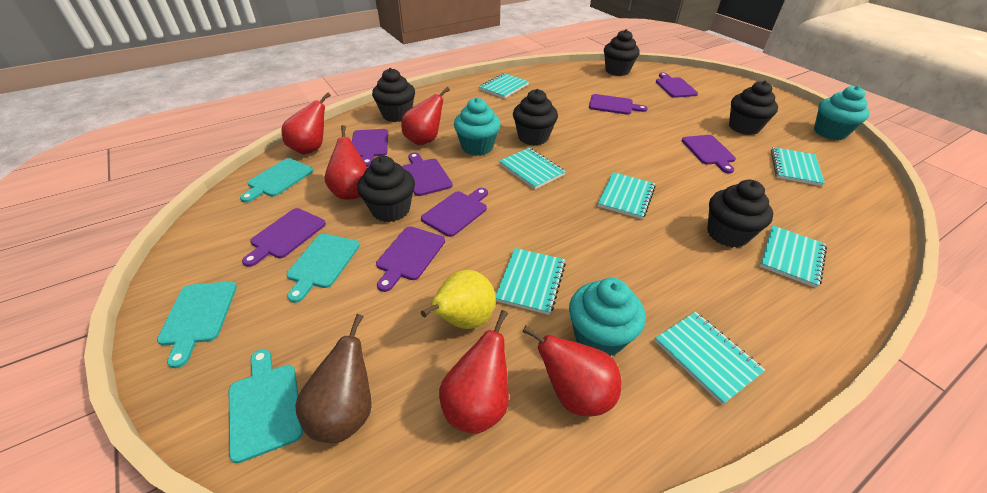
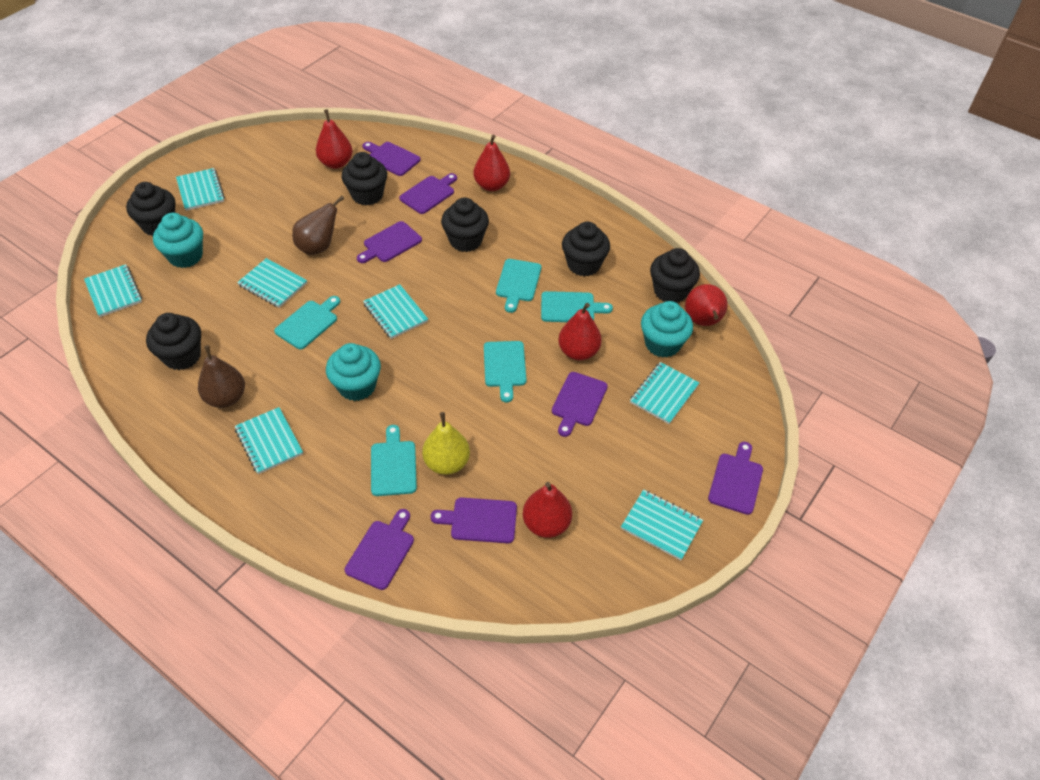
brown pear: [295,314,372,443] = 1 -> [198,345,245,408] [292,196,344,255] = 2
purple cutting board: [242,208,326,267] [352,129,388,167] [376,226,445,292] [402,152,453,196] [421,188,488,237] [589,94,648,115] [656,72,698,98] [682,135,736,173] = 8 -> [345,509,414,590] [357,221,422,263] [362,142,421,176] [399,173,457,214] [431,497,517,543] [552,372,608,437] [708,442,763,515] = 7
turquoise cutting board: [157,281,237,368] [229,349,303,463] [240,158,313,203] [286,234,360,303] = 4 -> [274,296,340,349] [371,425,417,496] [484,341,526,402] [496,259,541,313] [541,291,613,322] = 5

